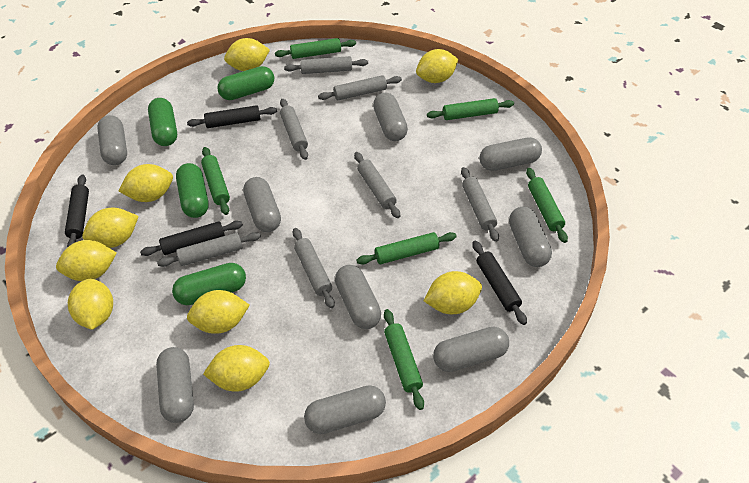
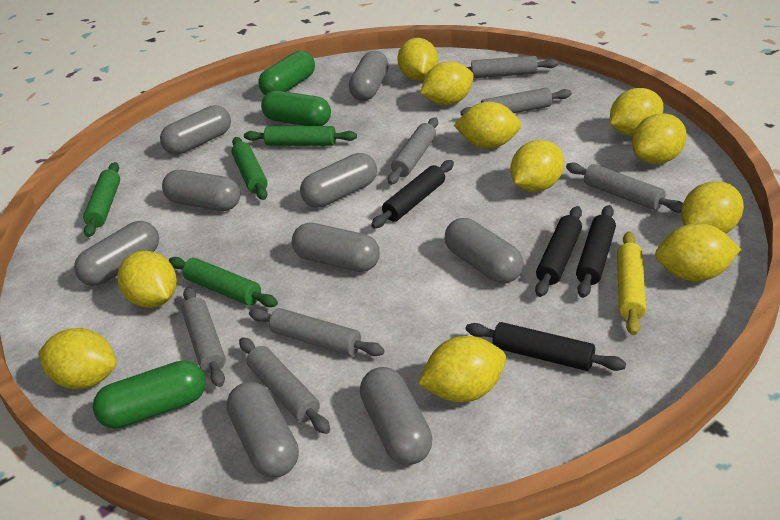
green capsule: [148,98,177,146] [172,263,246,305] [176,163,209,218] [217,66,274,100] = 4 -> [93,360,206,429] [258,51,315,95] [261,91,331,126] = 3
green rolling pin: [201,147,230,215] [275,38,356,59] [357,232,457,265] [384,309,424,410] [427,98,514,120] [526,168,568,243] = 6 -> [83,162,120,237] [169,257,278,307] [232,137,268,200] [244,126,357,146] = 4
yellow lemon: [56,240,117,281] [68,279,113,330] [82,208,139,248] [119,164,173,202] [187,290,250,334] [203,345,270,392] [224,38,270,71] [416,49,458,83] [424,271,482,314] = 9 -> [38,328,117,389] [118,251,177,308] [397,38,438,81] [418,336,506,402] [420,61,474,105] [454,102,521,149] [510,140,564,192] [610,88,663,136] [632,113,687,164] [655,223,741,281] [681,181,744,234] = 11
yellow rolling pin: none = 0 -> [617,232,646,335] = 1

